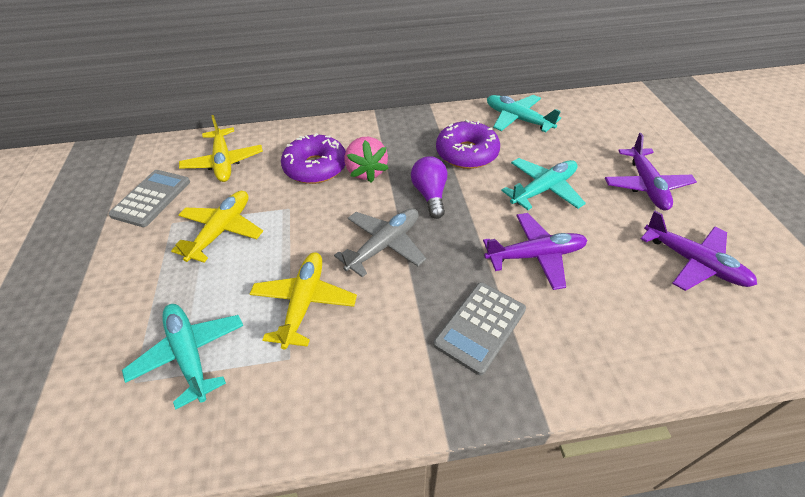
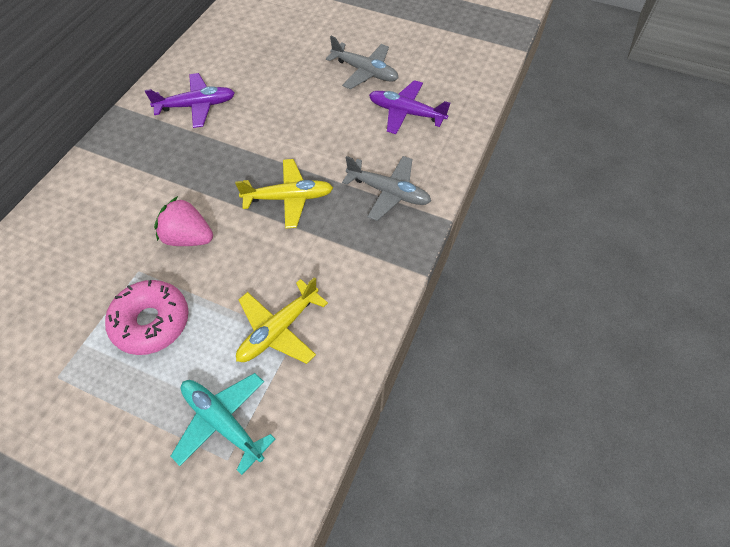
grey calculator: [108,170,190,227] [434,282,526,375] = 2 -> none = 0
grey plane: [334,208,426,277] = 1 -> [326,36,398,89] [342,156,431,221] = 2
pink donut: none = 0 -> [105,280,189,355] = 1
purple donut: [281,133,346,184] [436,119,500,169] = 2 -> none = 0
purple light bulb: [411,156,447,219] = 1 -> none = 0
purple plane: [483,213,587,290] [605,133,697,211] [641,211,757,291] = 3 -> [145,73,235,128] [369,80,450,134] = 2
turquoise plane: [122,304,244,409] [487,95,561,133] [501,158,586,210] = 3 -> [171,373,275,475] = 1
yellow plane: [171,191,263,263] [179,115,263,182] [250,252,357,349] = 3 -> [235,159,333,229] [236,277,328,364] = 2

